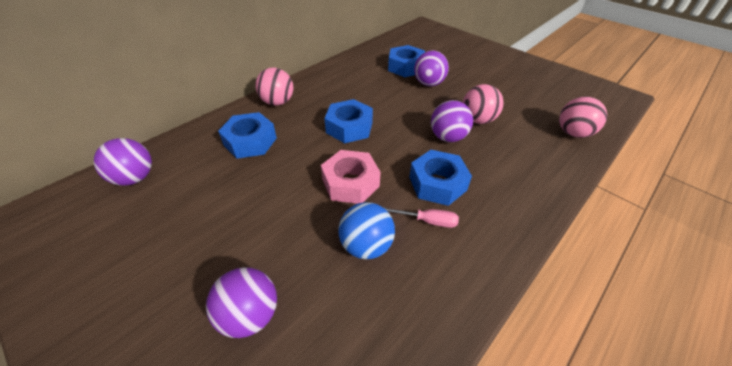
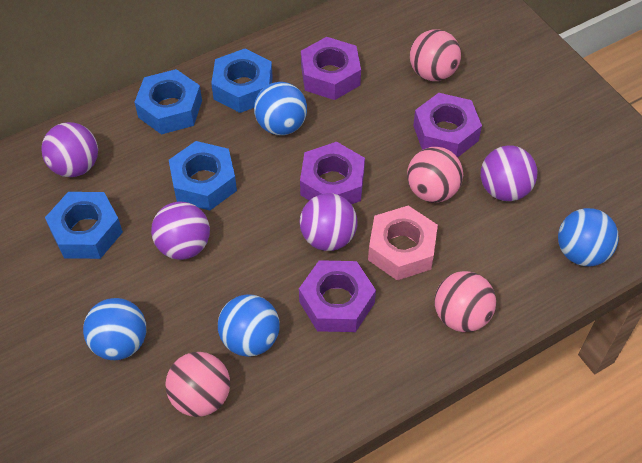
blue ball: [339,202,395,259] = 1 -> [83,298,146,360] [218,294,280,357] [254,82,307,135] [558,208,619,266] = 4
pink ball: [255,67,293,106] [463,84,504,124] [559,97,607,138] = 3 -> [165,352,230,417] [407,147,463,202] [410,30,461,81] [435,271,496,332] = 4
pink screwdriver: [383,207,459,228] = 1 -> none = 0
purple nut: none = 0 -> [299,260,376,332] [300,142,365,204] [301,37,361,100] [413,93,482,157] = 4

